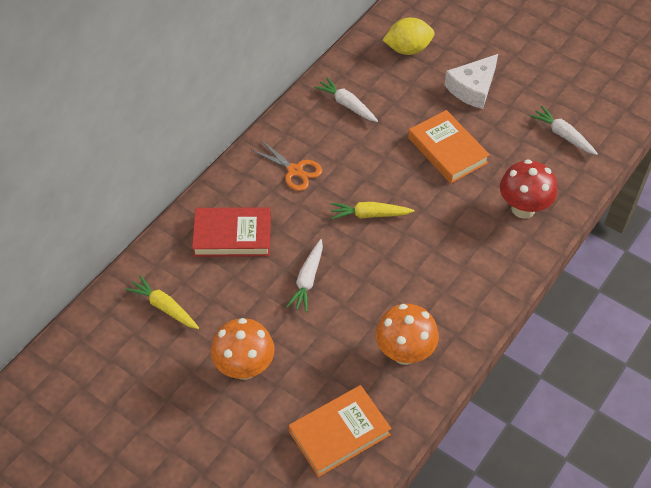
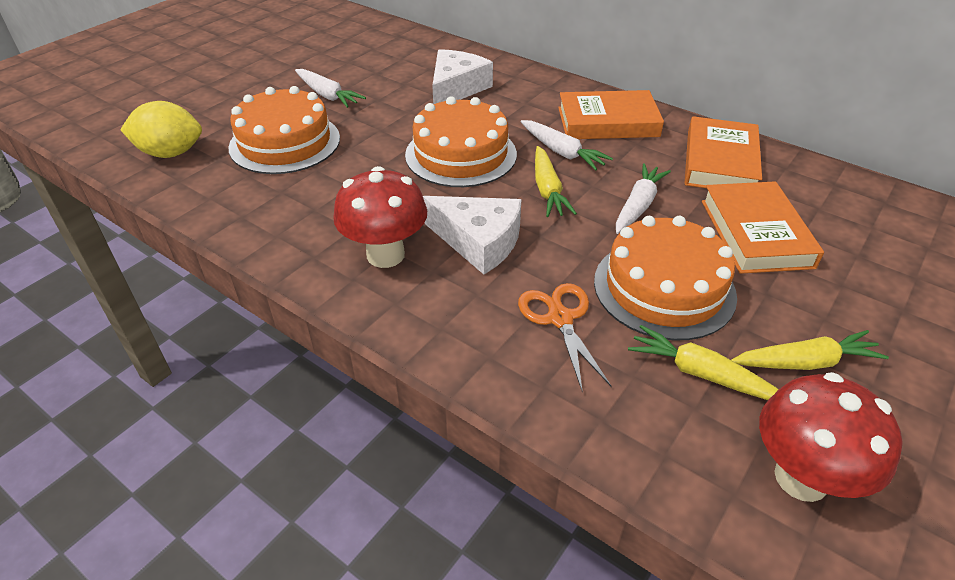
orange book: [289,385,392,477] [408,110,490,183] = 2 -> [558,90,664,139] [685,116,762,188] [702,181,824,274] = 3
orange cake: none = 0 -> [228,86,340,174] [405,96,517,187] [594,216,737,340] = 3
orange mushroom: [211,318,274,380] [376,304,439,365] = 2 -> none = 0
red book: [192,207,271,257] = 1 -> none = 0
red mushroom: [500,159,557,219] = 1 -> [333,166,427,268] [759,372,903,502] = 2
white cheese: [445,54,498,109] = 1 -> [423,196,521,274] [432,49,493,104] = 2
yellow carrot: [126,275,199,329] [331,202,415,220] = 2 -> [535,146,577,217] [628,325,779,400] [732,330,889,370] = 3

